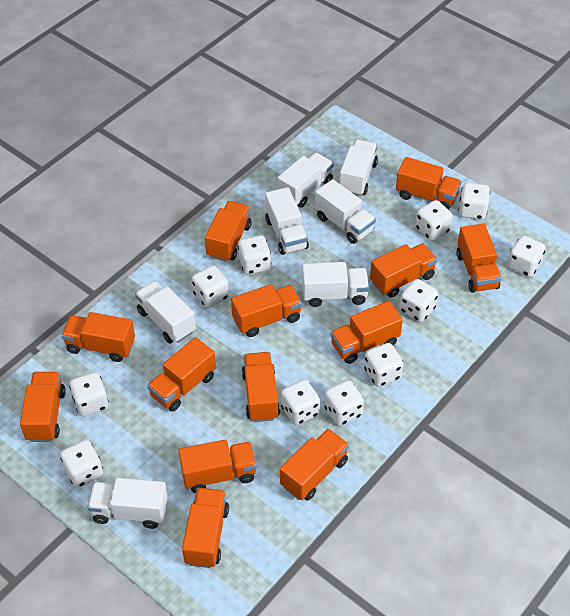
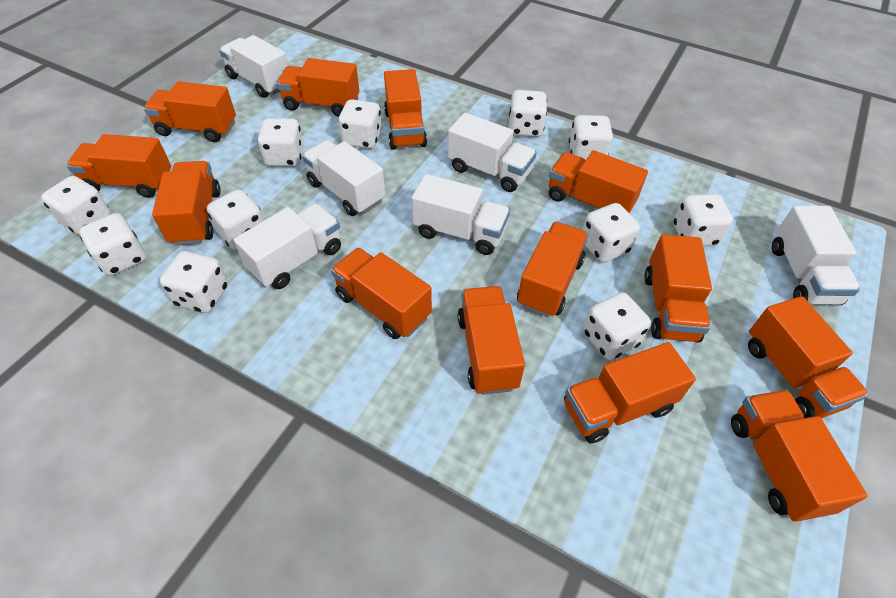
white truck: [87,478,168,529] [135,281,196,343] [265,187,309,255] [277,152,334,208] [302,262,369,307] [315,179,376,244] [339,139,378,196] = 7 -> [219,35,288,98] [234,203,341,289] [302,140,385,216] [412,174,510,255] [448,113,537,192] [772,206,860,305] = 6

